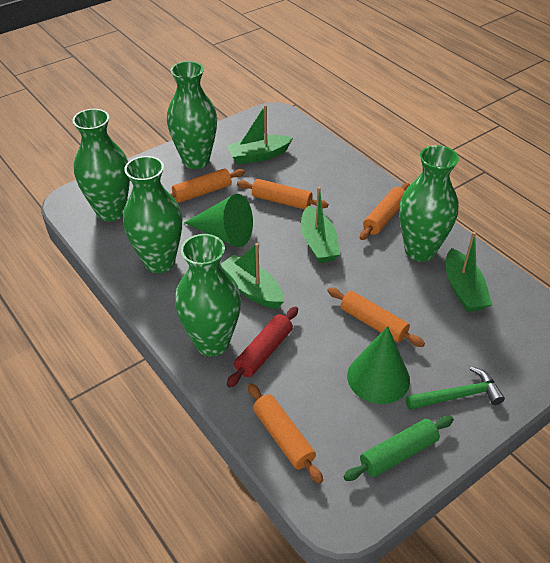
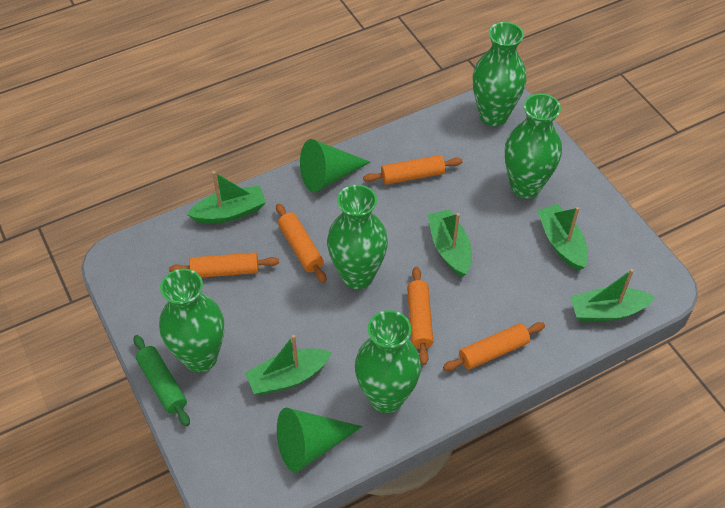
green boat: [220,243,284,309] [227,105,293,164] [301,187,340,263] [446,232,492,312] = 4 -> [187,171,266,224] [245,335,332,395] [428,209,472,277] [537,204,588,271] [570,269,655,321] = 5
green hammer: [406,366,505,410] = 1 -> none = 0
red rolling pin: [227,307,298,387] = 1 -> none = 0

